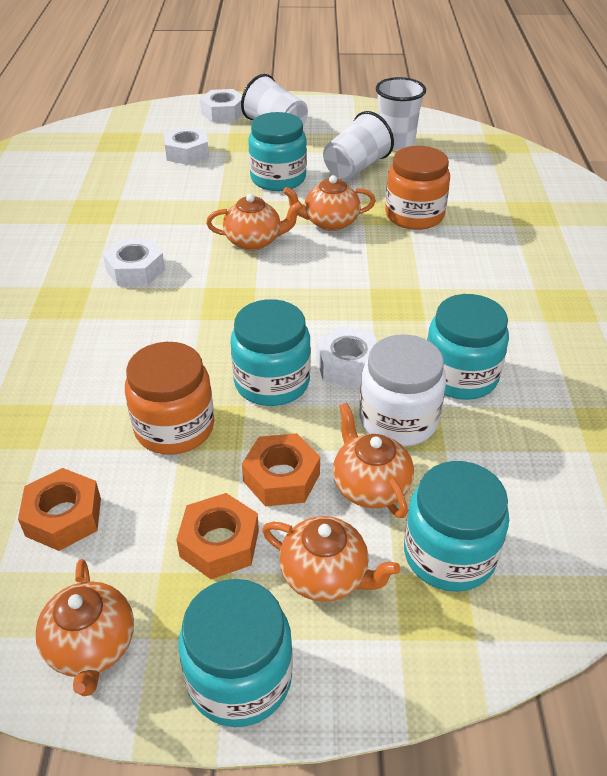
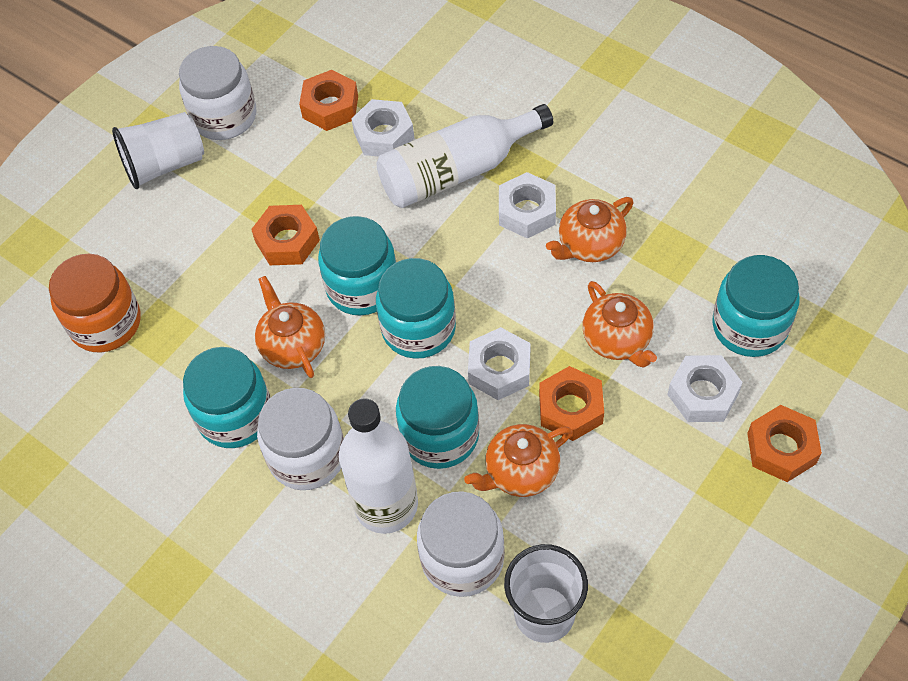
orange jar: [125,342,214,455] [385,146,450,230] = 2 -> [49,254,140,353] = 1
orange nut: [18,468,101,551] [176,493,259,579] [242,433,320,506] = 3 -> [251,205,320,265] [299,70,358,131] [539,366,604,441] [747,405,822,482] = 4
orange teapot: [35,559,134,696] [206,194,303,251] [262,516,400,602] [283,175,376,231] [333,403,414,518] = 5 -> [255,276,325,378] [464,424,572,497] [546,197,633,262] [583,281,657,368] = 4
white bottle: none = 0 -> [339,398,418,534] [377,104,553,208] = 2
white cup: [241,74,308,127] [323,111,394,180] [376,77,426,151] = 3 -> [112,112,204,189] [504,544,588,643] = 2
white jar: [359,334,446,446] = 1 -> [179,46,256,140] [257,388,344,490] [417,491,505,597] = 3

